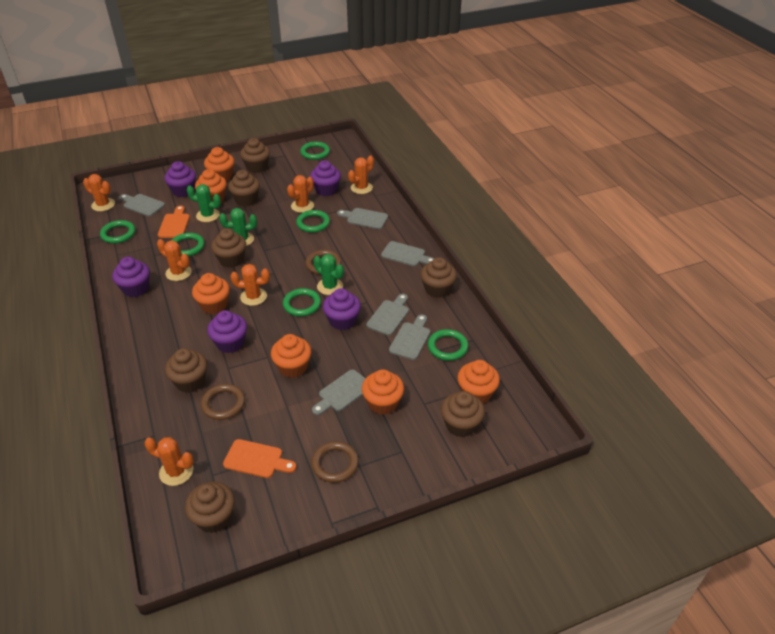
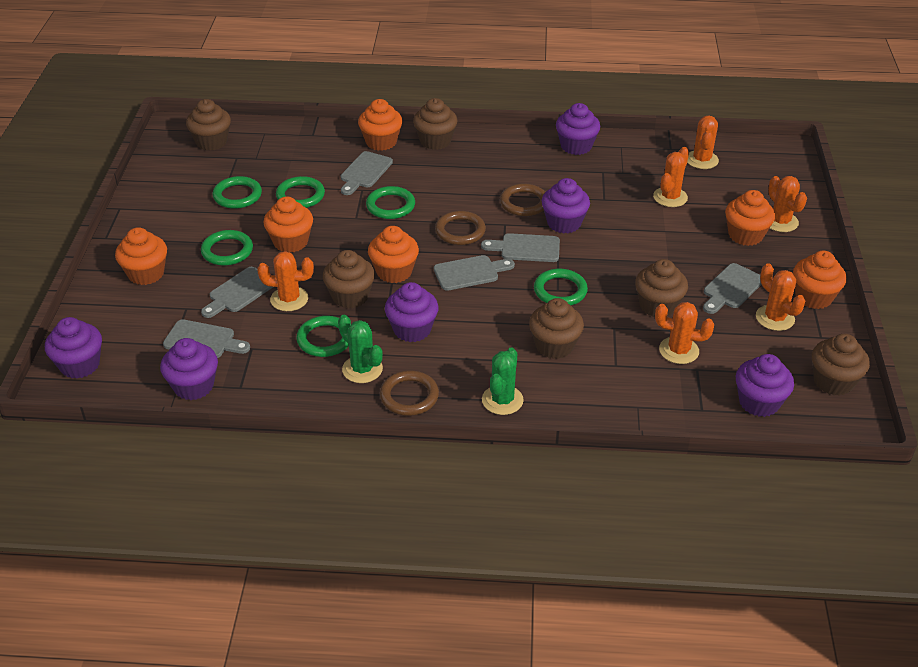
brown cupcake: [165,348,207,393] [185,482,235,533] [211,229,246,268] [228,170,260,206] [240,138,270,173] [420,257,457,298] [441,391,485,437] = 7 -> [186,99,231,151] [323,250,375,308] [413,98,457,150] [529,298,584,359] [635,259,688,317] [812,334,870,396] = 6
green cactus: [187,184,221,222] [219,208,257,246] [313,254,344,295] = 3 -> [338,315,383,383] [482,347,524,415] = 2
orange cutting board: [158,206,190,238] [223,439,296,478] = 2 -> none = 0
purple cupcake: [112,257,150,297] [165,161,196,197] [207,310,247,353] [310,160,341,196] [323,288,361,330] = 5 -> [45,317,102,379] [160,338,218,400] [385,282,439,342] [542,178,590,234] [556,103,600,155] [736,354,794,417] = 6

